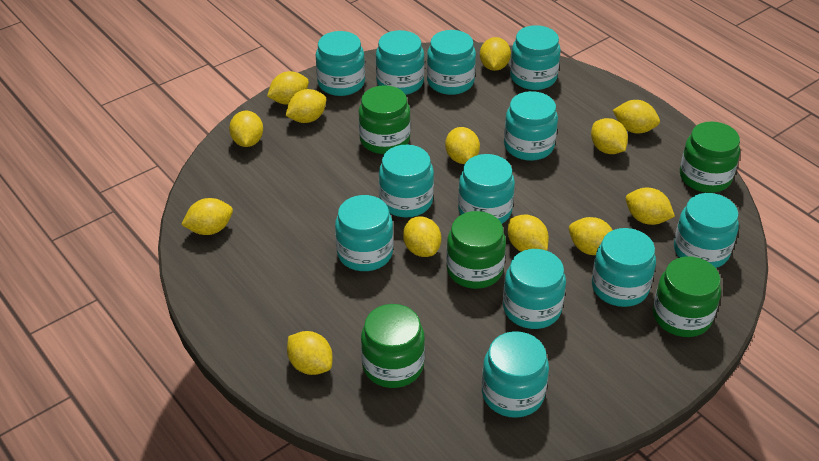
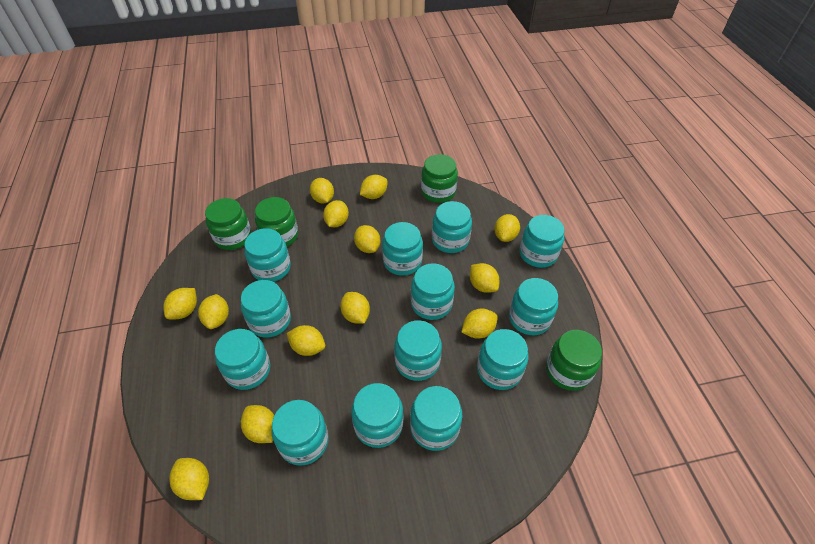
green jar: [359,85,411,154] [361,304,425,388] [446,211,506,289] [653,256,721,337] [680,121,740,193] = 5 -> [205,198,252,250] [255,197,298,246] [421,154,458,203] [546,330,602,391] = 4
turquoise jar: [316,31,365,96] [335,195,393,271] [376,30,425,95] [379,145,434,217] [427,30,476,95] [458,154,515,224] [482,331,549,418] [503,249,566,329] [504,91,558,161] [510,25,561,90] [592,228,656,307] [674,193,739,268] = 12 -> [215,329,271,390] [241,280,291,338] [244,228,291,282] [271,400,329,466] [351,383,403,448] [382,222,423,276] [394,320,442,381] [410,386,462,451] [411,263,455,320] [432,201,472,253] [477,329,528,390] [509,278,558,335] [519,215,565,268] = 13

